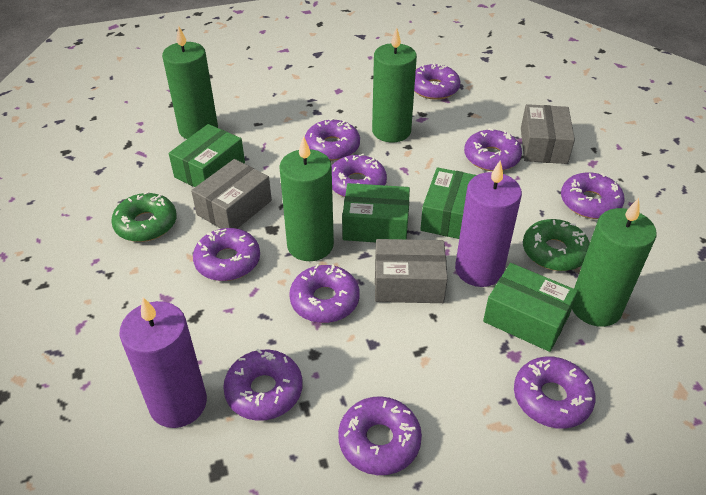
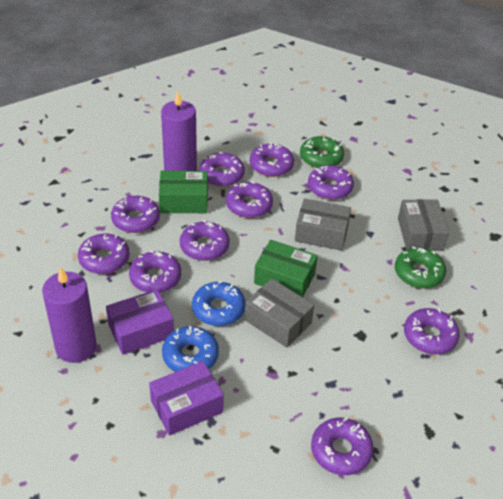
blue donut: none = 0 -> [162,326,219,372] [192,281,246,326] = 2
green box: [169,124,245,187] [342,183,410,242] [420,167,477,239] [483,263,578,352] = 4 -> [159,171,208,213] [254,240,318,297] = 2
green candle: [162,25,218,139] [279,136,334,261] [372,27,417,142] [572,198,656,327] = 4 -> none = 0
purple box: none = 0 -> [106,289,174,355] [149,361,224,436] = 2

